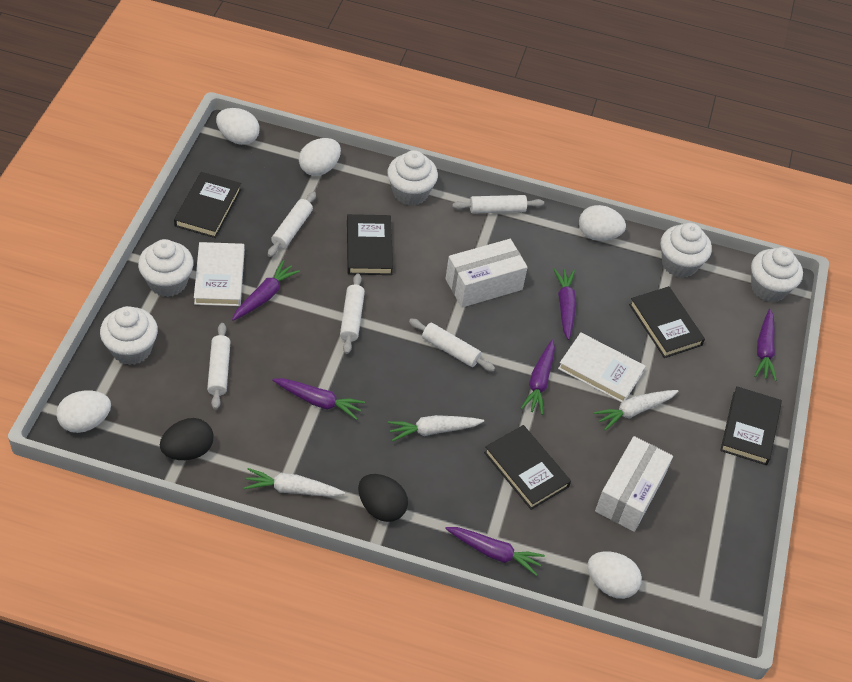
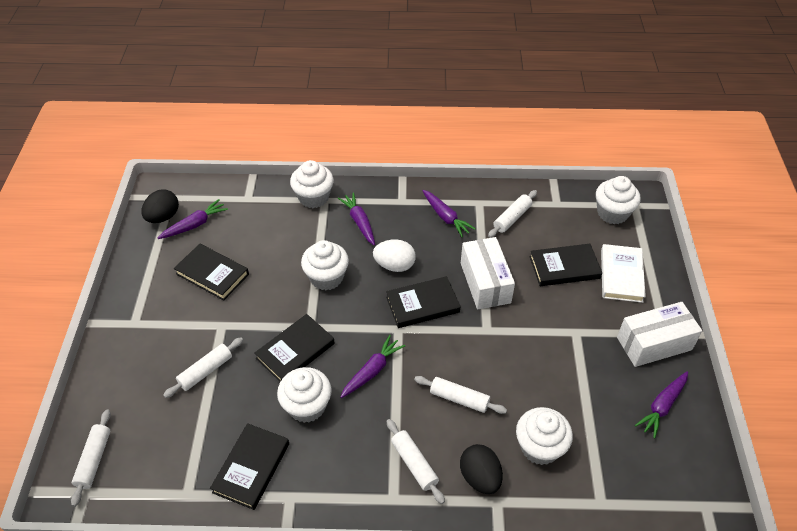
purple carrot: [232,260,300,321] [272,378,365,420] [445,527,545,576] [520,340,555,415] [553,269,576,340] [754,309,777,381] = 6 -> [158,199,228,239] [338,192,375,245] [340,335,405,398] [422,190,476,237] [635,371,688,438] = 5
white book: [194,242,245,306] [558,332,646,402] = 2 -> [601,244,646,303] = 1
white carrot: [244,468,345,497] [388,415,484,442] [593,390,679,431] = 3 -> none = 0
white egg: [56,391,111,433] [216,108,260,145] [299,138,341,176] [579,205,626,241] [588,551,642,599] = 5 -> [373,239,416,272] = 1

